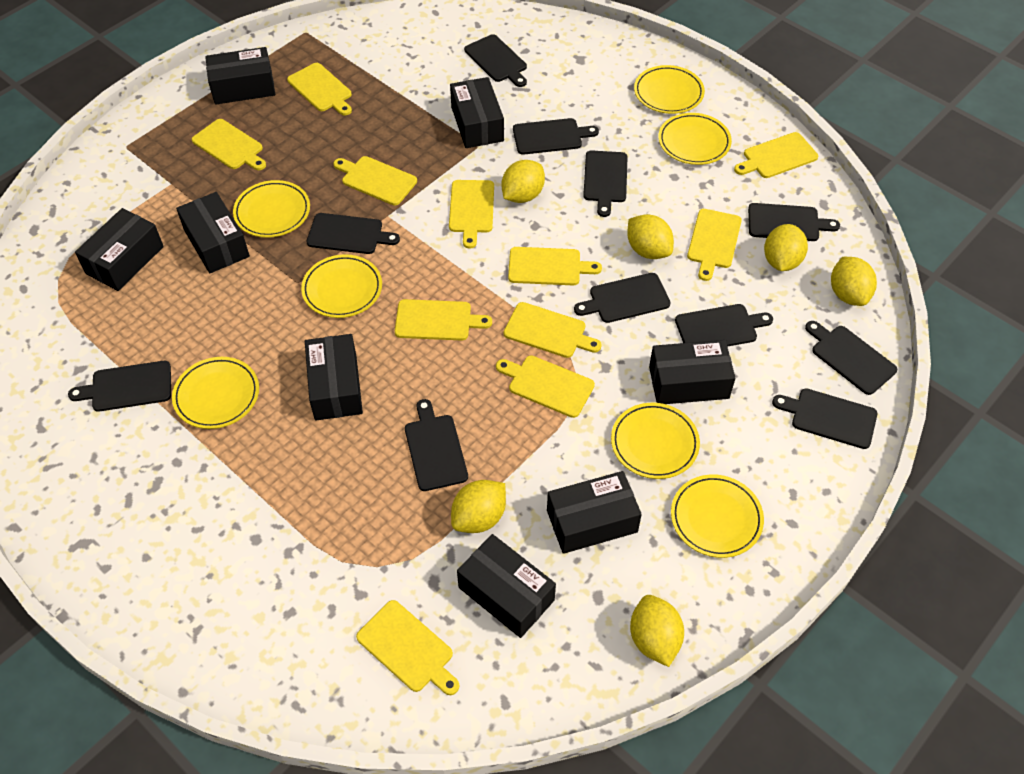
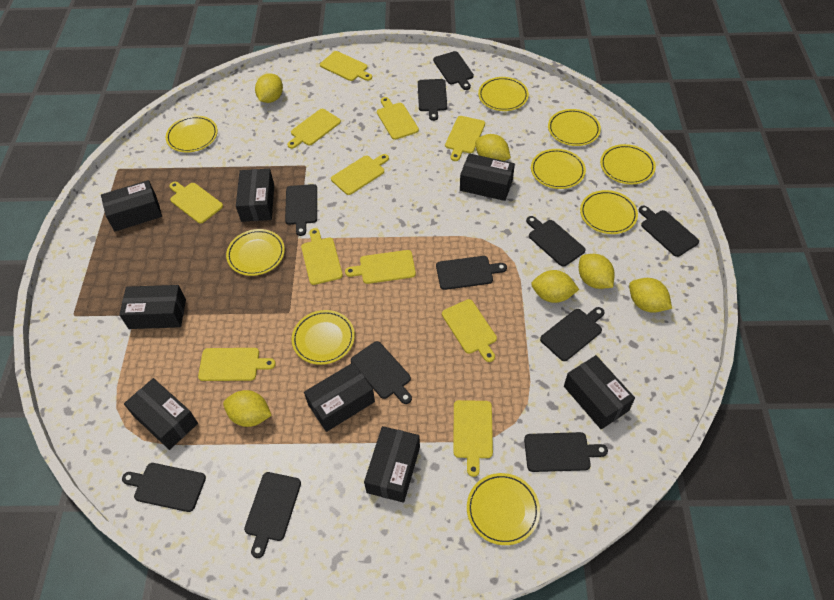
yellow plate: [172,357,259,429] [233,180,310,238] [301,254,382,318] [611,403,700,479] [634,65,705,114] [658,113,732,165] [671,475,764,558] = 7 -> [166,116,218,153] [226,229,285,276] [292,310,355,365] [467,473,540,545] [478,77,529,111] [531,149,586,189] [548,109,601,146] [580,190,638,234] [600,144,656,184] = 9

